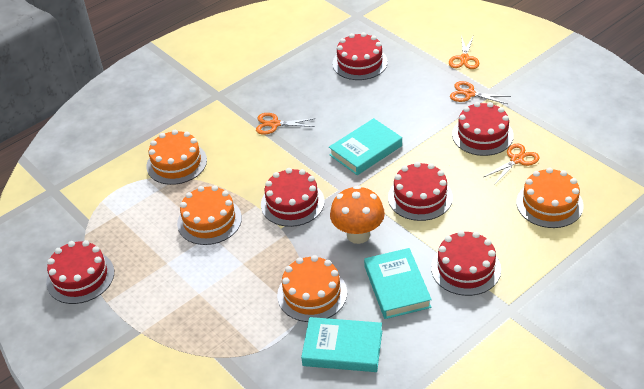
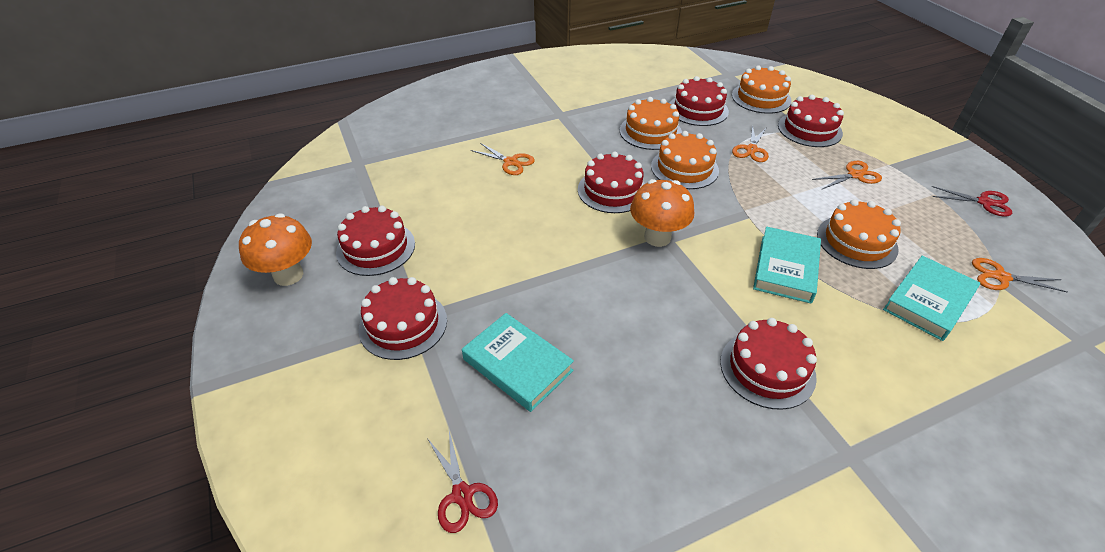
orange mushroom: [330,185,385,244] = 1 -> [239,213,312,286] [630,179,694,247] = 2
red scissors: none = 0 -> [427,431,498,533] [931,186,1012,216] = 2

